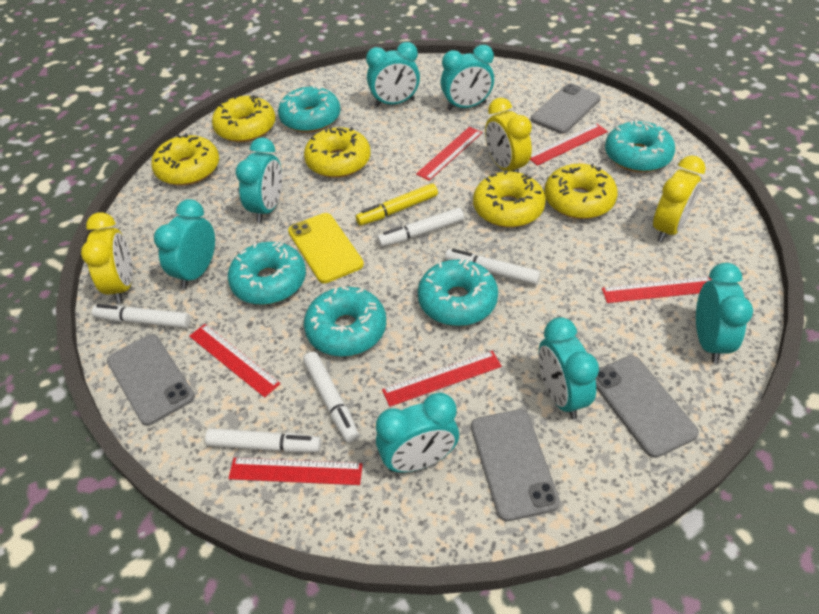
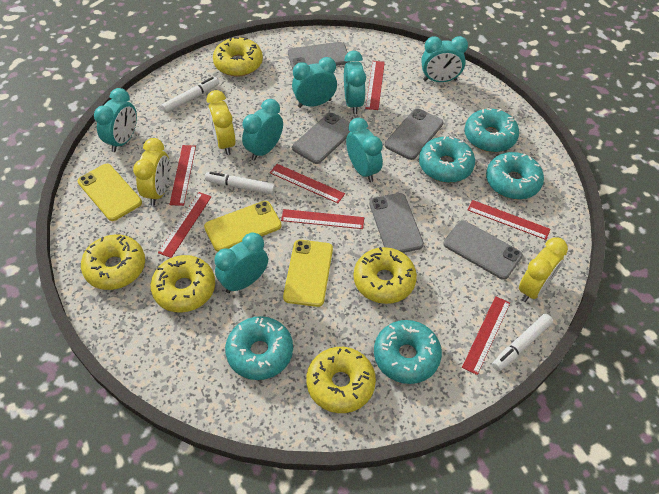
grey phone: [107,334,195,426] [471,409,560,521] [531,84,601,134] [595,356,699,458] = 4 -> [288,42,348,69] [292,113,351,164] [369,193,424,253] [385,108,443,160] [443,220,523,280] = 5
red ruler: [189,324,281,398] [228,458,363,485] [382,351,502,407] [416,127,482,181] [530,124,608,166] [602,276,712,303] = 6 -> [158,192,212,258] [169,145,196,206] [270,164,345,203] [281,209,364,229] [366,61,385,110] [462,296,510,375] [468,200,550,240] = 7
white marker: [92,304,191,328] [205,428,321,453] [303,352,359,443] [377,208,464,247] [445,249,540,285] = 5 -> [161,77,219,113] [205,172,275,194] [492,314,553,371] = 3
yellow marker: [356,183,438,226] = 1 -> none = 0
yellow phone: [288,213,364,283] = 1 -> [77,164,142,221] [204,201,282,252] [283,240,333,307] = 3

